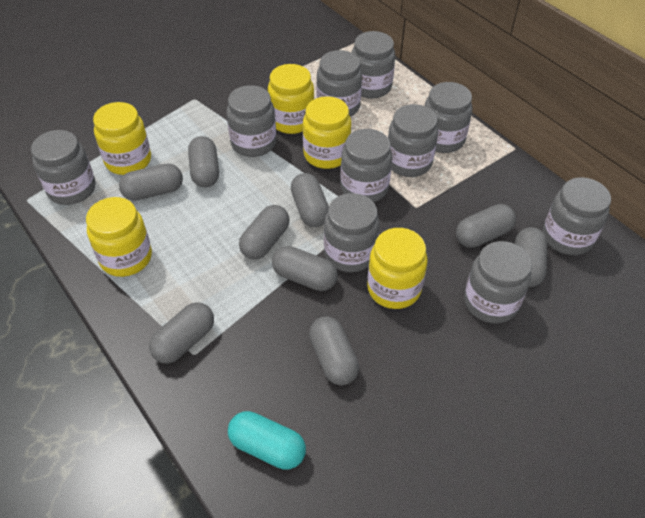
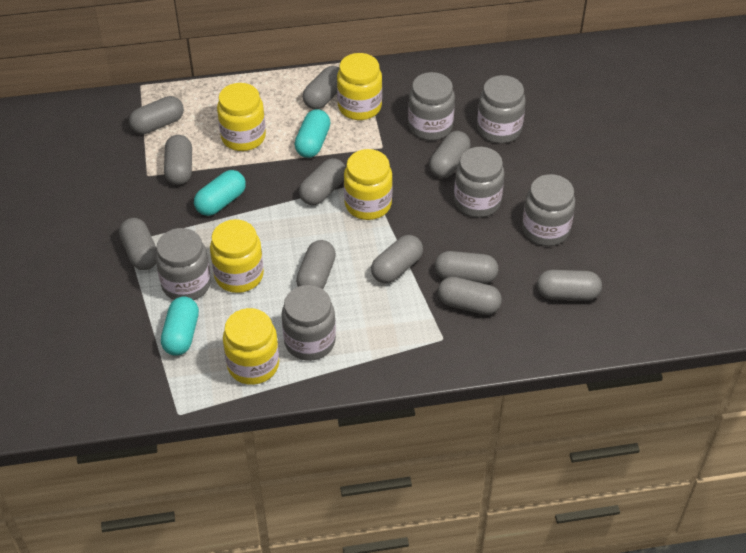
grey capsule: [119,163,183,201] [149,302,214,364] [188,136,219,187] [239,205,289,259] [272,246,338,291] [291,173,329,227] [309,316,359,386] [456,204,516,248] [515,227,547,287] = 9 -> [119,218,157,270] [129,96,184,134] [164,135,192,185] [296,240,336,289] [299,158,346,205] [303,66,339,109] [371,235,423,283] [429,131,471,178] [435,251,498,284] [438,277,502,315] [537,270,602,301] = 11
grey jar: [31,130,96,205] [227,85,276,157] [317,50,362,117] [324,193,380,272] [340,129,392,202] [351,31,395,99] [388,104,438,177] [425,82,473,153] [464,241,532,323] [543,177,611,255] = 10 -> [155,228,211,300] [282,285,336,361] [408,72,455,140] [454,147,504,217] [477,75,526,143] [522,174,575,246] = 6
turquoise capsule: [228,411,306,470] = 1 -> [161,297,199,356] [194,170,246,216] [295,109,331,158] = 3

